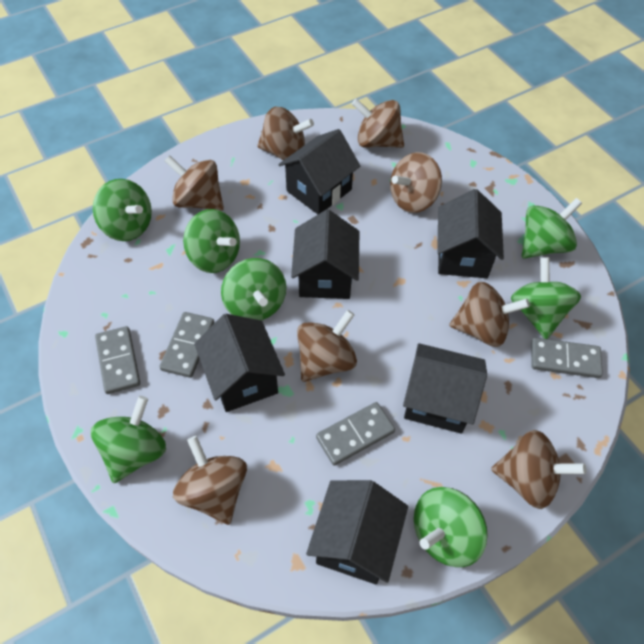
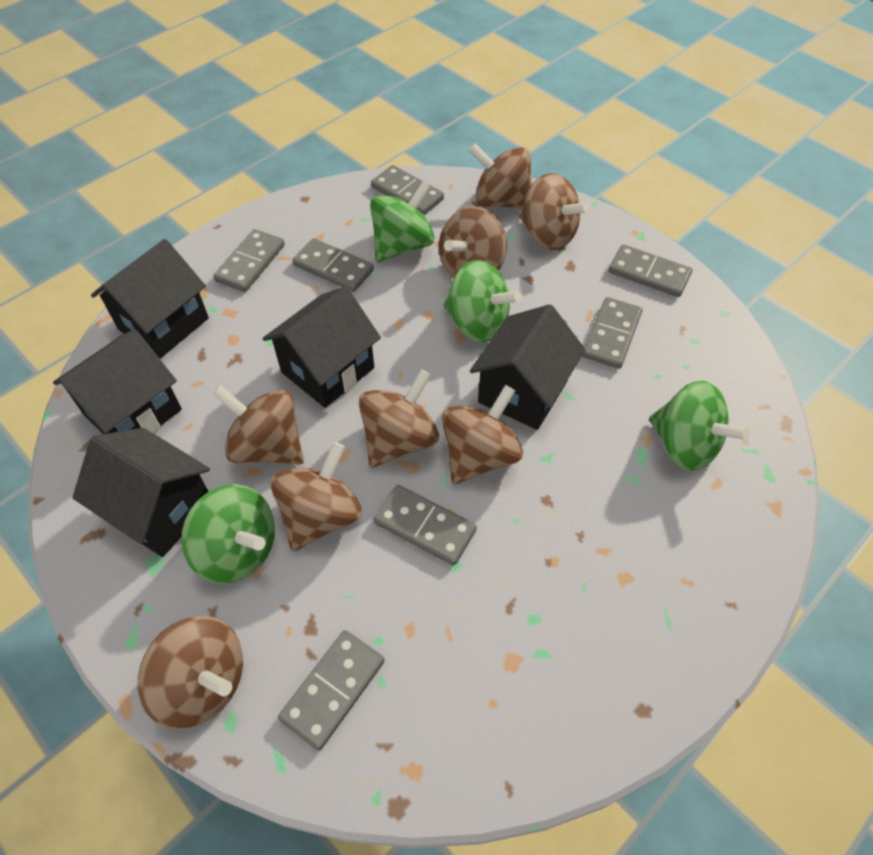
black house: [194,314,285,412] [278,129,360,214] [291,209,359,299] [306,480,408,584] [403,343,487,434] [437,189,504,278] = 6 -> [53,329,182,434] [72,428,210,557] [91,239,209,358] [263,287,381,408] [470,304,586,430] = 5
green spinning top: [91,396,166,483] [93,179,152,241] [183,209,240,273] [221,258,286,320] [414,487,488,567] [511,257,581,339] [522,198,582,259] = 7 -> [181,484,275,584] [370,180,435,262] [444,260,521,342] [649,381,750,471] = 4
grey domino: [95,326,140,394] [160,312,214,378] [316,402,395,466] [531,337,603,378] = 4 -> [213,229,285,292] [278,630,385,750] [292,238,374,292] [371,165,444,215] [374,485,477,565] [582,297,643,369] [609,244,692,297] = 7

